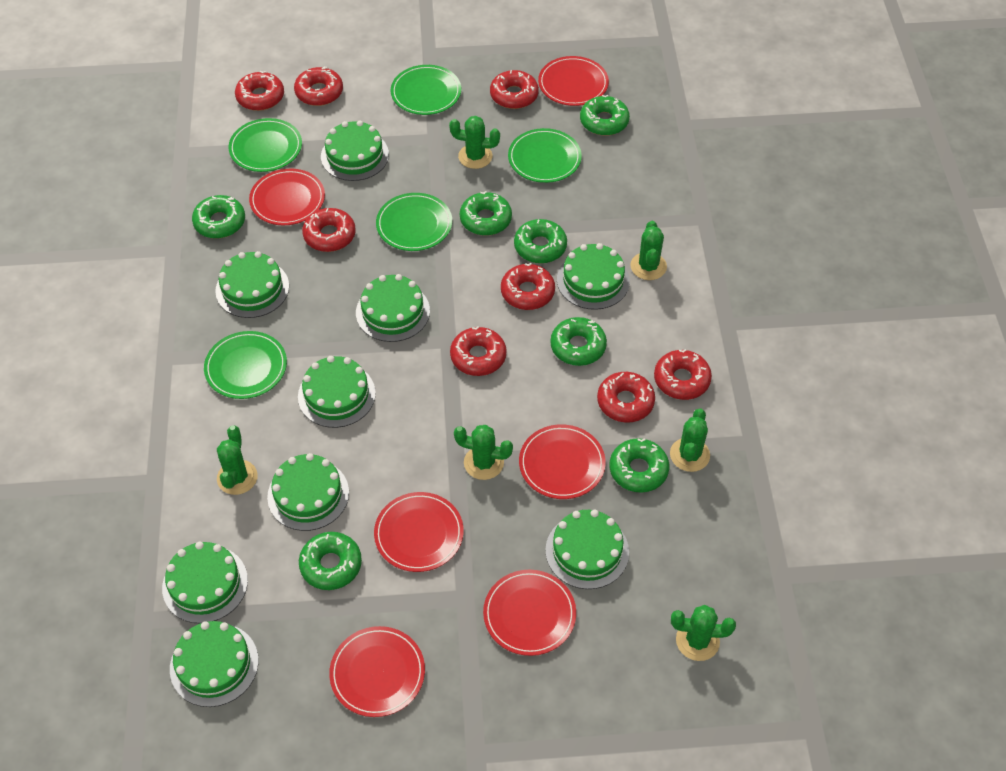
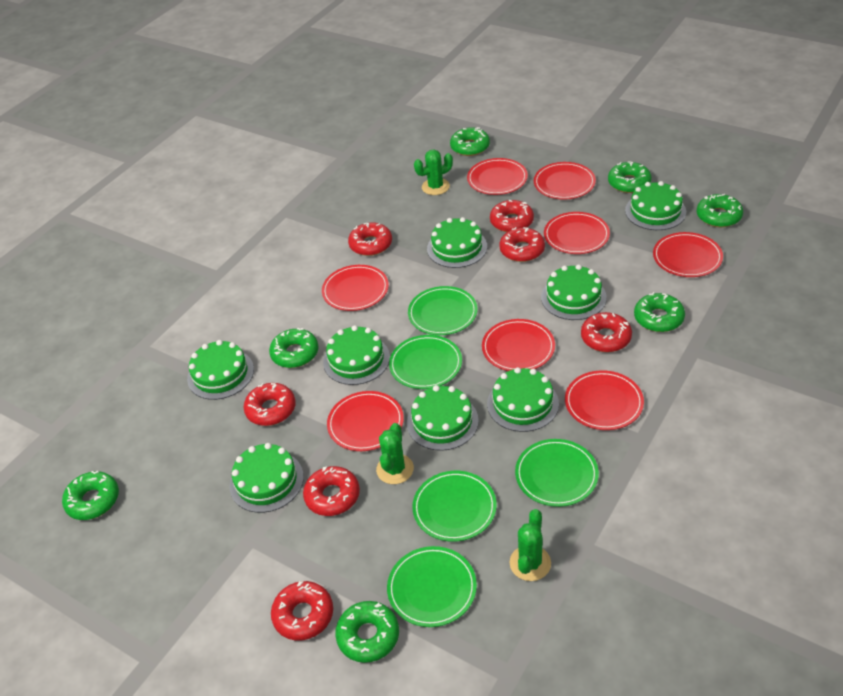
green cactus: [217,425,258,495] [449,116,500,169] [454,425,513,480] [630,221,667,280] [670,408,710,472] [671,605,736,661] = 6 -> [376,423,414,484] [414,149,453,195] [509,509,551,581] = 3
green cake: [162,542,248,623] [170,621,259,707] [215,251,289,318] [267,453,349,531] [298,356,376,428] [321,120,389,181] [356,274,430,342] [545,510,629,589] [557,243,630,310] = 9 -> [187,340,254,400] [230,443,304,513] [323,325,390,385] [407,385,479,451] [427,217,487,268] [487,367,559,432] [541,264,607,320] [625,181,686,230] = 8
red donut: [235,71,284,111] [294,66,343,106] [302,208,356,252] [450,326,507,376] [490,70,539,109] [501,263,555,310] [597,372,655,422] [654,349,712,400] = 8 -> [244,383,296,426] [271,581,333,640] [303,466,360,516] [348,222,392,256] [490,200,534,232] [499,227,545,262] [581,312,632,352] = 7
red plate: [249,169,325,225] [329,626,425,717] [374,492,464,572] [483,570,576,656] [519,424,606,499] [538,56,609,106] = 6 -> [322,265,389,311] [327,391,404,451] [467,158,528,195] [482,319,555,371] [534,162,596,200] [544,212,610,254] [565,370,644,430] [653,232,723,277] = 8

